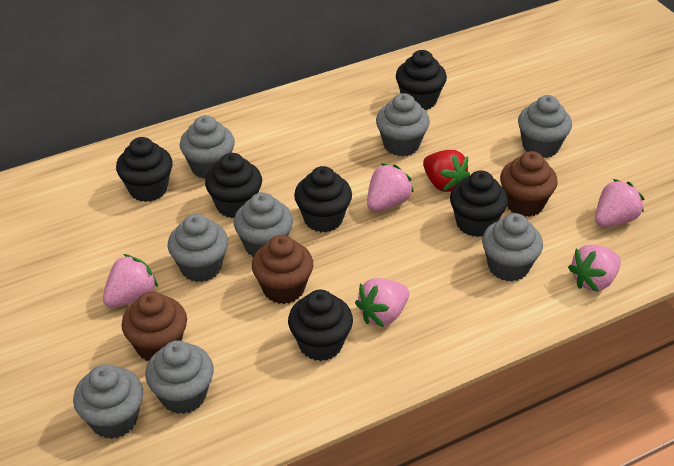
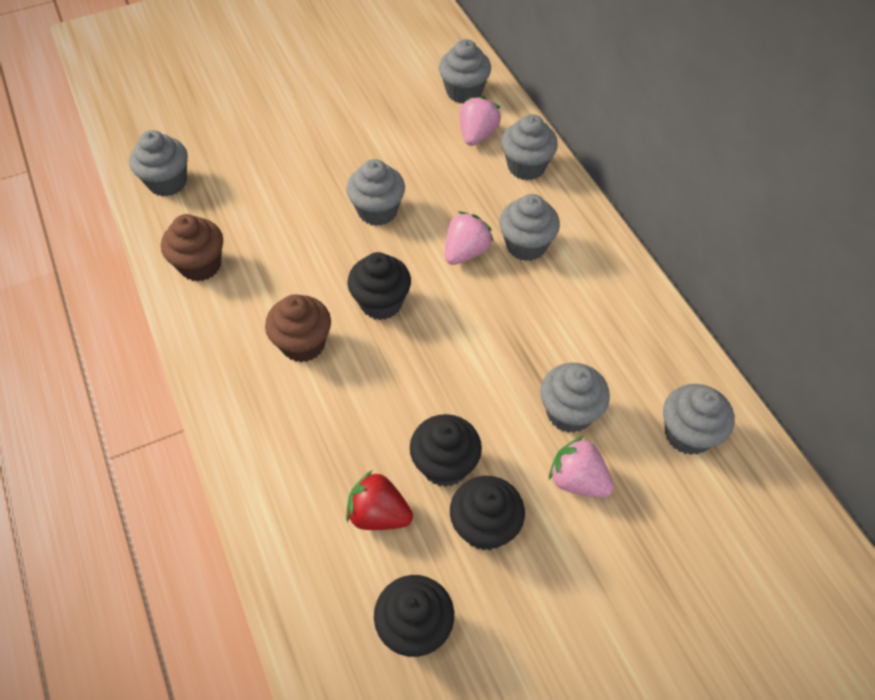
black cupcake: [116,137,173,202] [205,153,262,218] [288,290,353,361] [294,166,352,232] [396,50,447,110] [450,170,508,237] = 6 -> [347,252,411,320] [374,575,454,657] [410,414,482,487] [450,476,525,551] = 4
brown cupcake: [122,291,187,361] [252,235,313,304] [500,151,558,217] = 3 -> [161,214,223,282] [265,294,331,362] = 2
grey cupcake: [73,364,143,439] [145,340,214,414] [168,214,228,282] [180,115,235,179] [234,192,293,257] [376,93,430,156] [482,213,543,282] [518,95,572,158] = 8 -> [129,130,188,197] [346,159,405,226] [439,39,491,104] [499,194,560,261] [501,114,558,180] [540,363,610,433] [663,384,734,455] = 7
pink strawberry: [103,254,158,307] [355,278,409,327] [367,163,414,211] [568,244,621,292] [595,179,644,227] = 5 -> [445,211,494,265] [459,96,501,146] [549,436,614,498] = 3

